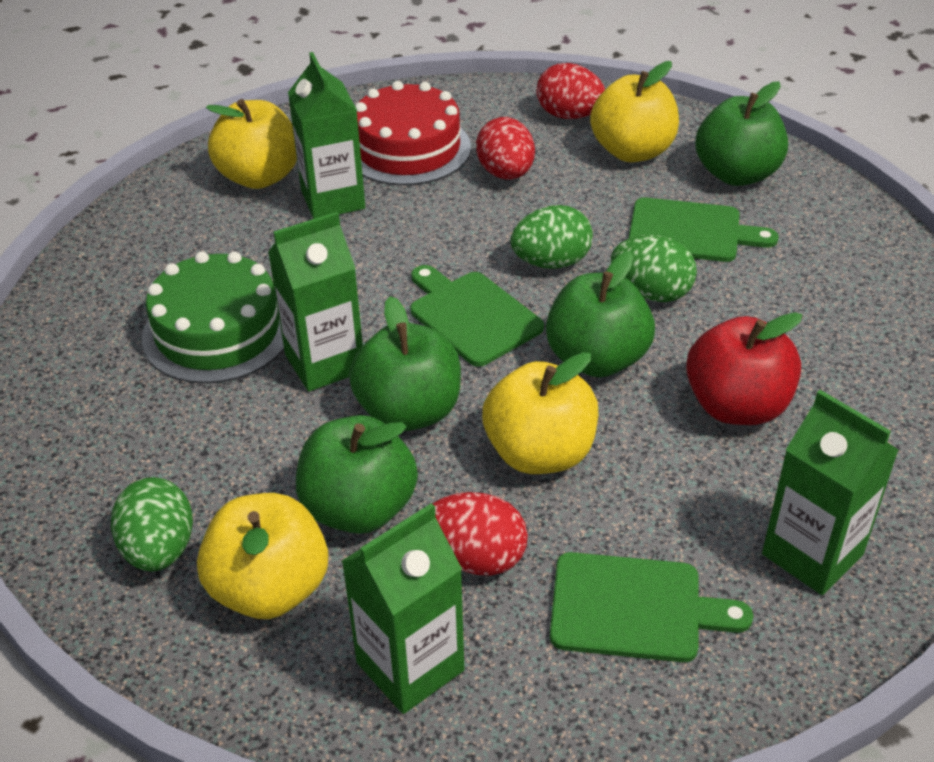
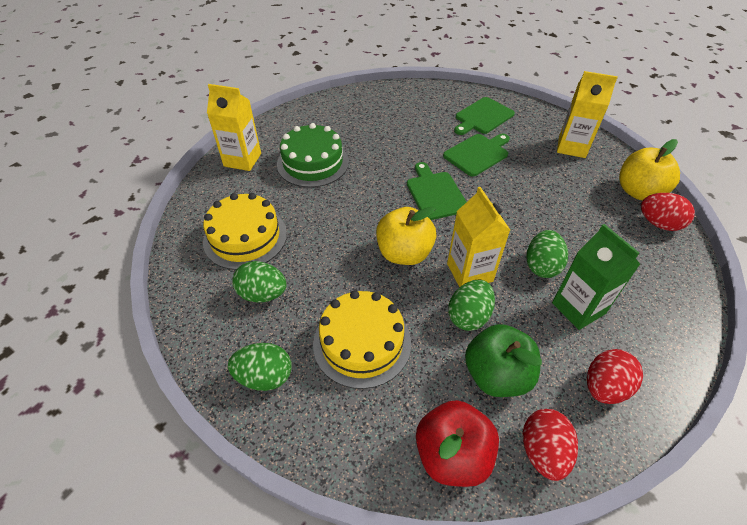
green apple: [296,415,418,534] [349,296,461,431] [546,251,655,377] [695,81,788,186] = 4 -> [465,324,542,397] = 1
green carton: [268,212,363,391] [288,52,365,219] [342,503,464,714] [762,390,899,595] = 4 -> [552,224,640,330] = 1
green egg: [111,477,193,572] [511,205,593,269] [611,235,697,302] = 3 -> [228,343,292,391] [232,261,287,303] [448,280,495,331] [526,230,568,278] = 4
red cake: [355,81,471,186] = 1 -> none = 0
yellow apple: [197,493,328,619] [206,99,297,189] [482,352,598,474] [590,61,679,162] = 4 -> [376,207,436,265] [619,139,680,200] = 2
yellow cake: none = 0 -> [203,193,287,270] [313,290,411,389] = 2
yellow carton: none = 0 -> [207,84,261,171] [447,187,510,287] [557,71,618,158] = 3

